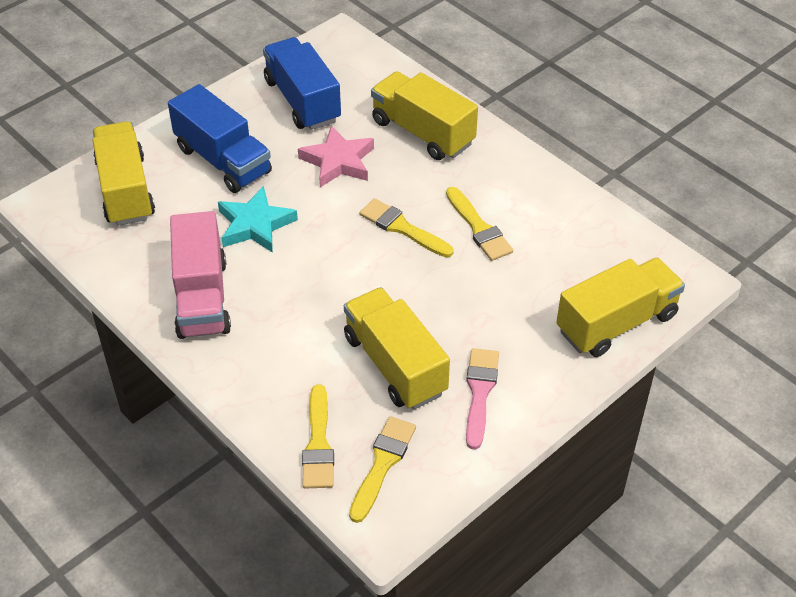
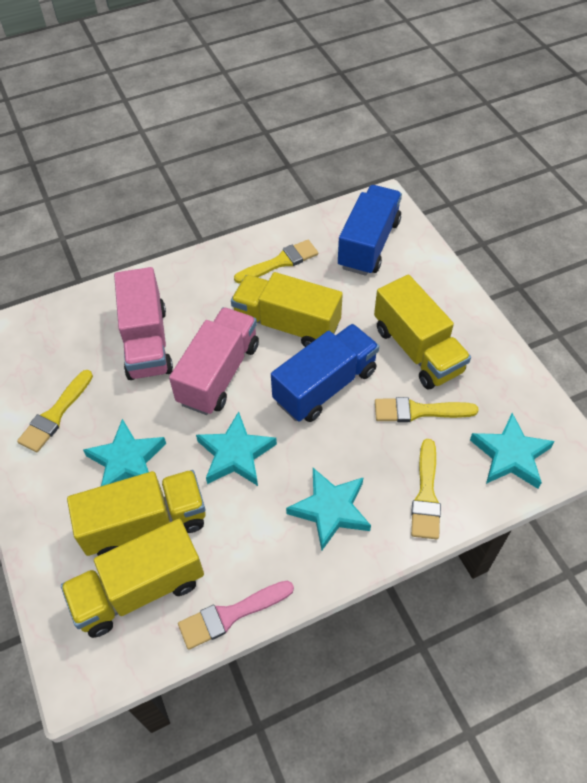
pink star: [298,125,374,187] = 1 -> none = 0
pink truck: [170,211,231,339] = 1 -> [114,267,173,380] [169,307,259,415] = 2
turquoise star: [218,186,298,253] = 1 -> [83,419,166,486] [196,412,277,486] [286,468,371,550] [470,413,555,489] = 4

